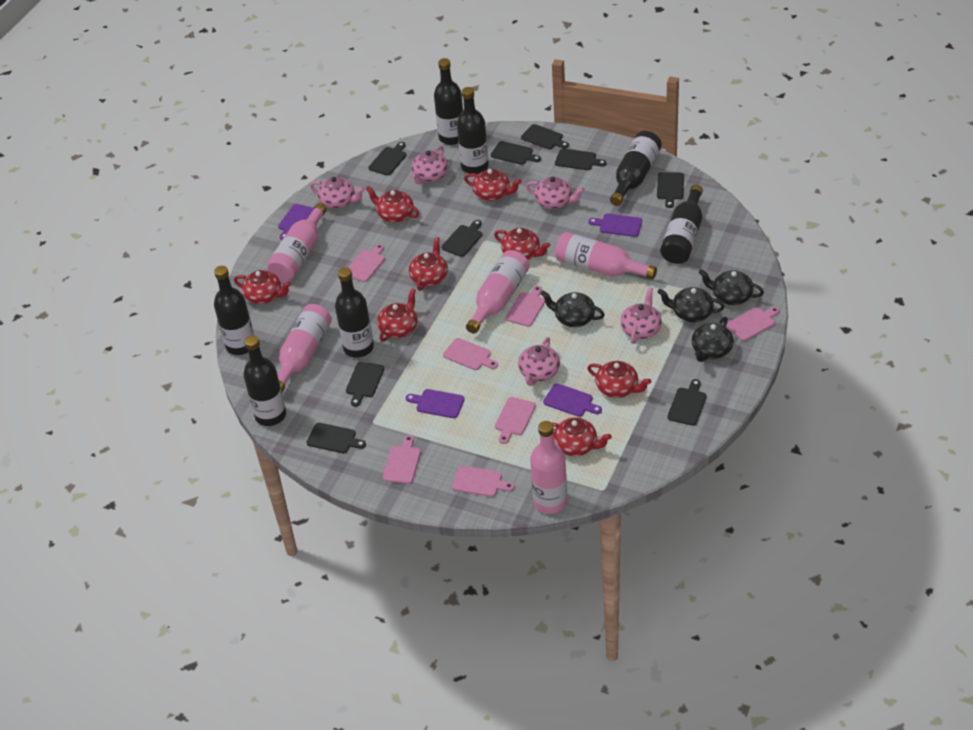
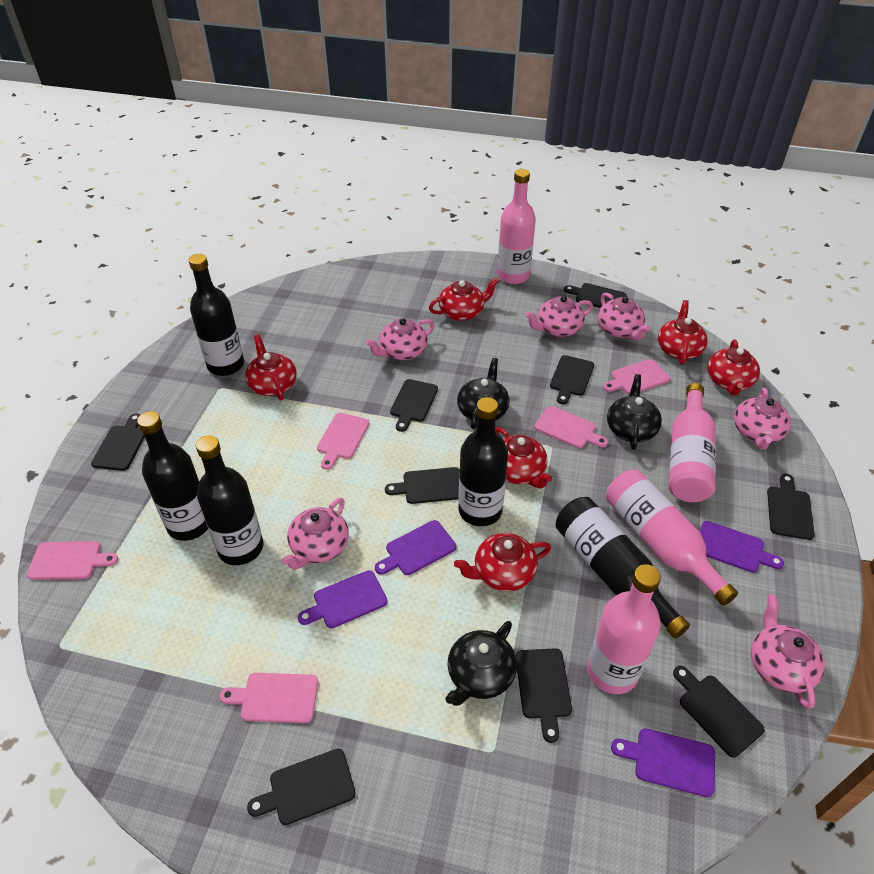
black bottle: [214,266,254,355] [243,335,286,426] [335,267,374,358] [434,58,463,145] [457,87,489,174] [610,131,662,206] [660,184,703,264] = 7 -> [137,411,208,541] [189,254,244,376] [196,435,263,565] [458,397,508,526] [555,497,690,638] = 5
black teapot: [541,291,605,327] [658,287,725,322] [691,317,734,362] [699,269,764,305] = 4 -> [445,621,517,706] [457,358,510,429] [607,374,662,450] = 3
pink bottle: [267,203,326,282] [278,304,332,392] [466,250,530,334] [530,421,567,514] [555,232,657,279] = 5 -> [497,169,536,284] [587,564,661,694] [606,469,738,606] [669,383,716,502] = 4
pink cutting board: [348,244,385,282] [383,435,421,484] [443,338,498,370] [452,466,514,497] [495,397,536,444] [505,286,545,327] [727,307,780,341] = 7 -> [27,541,118,580] [219,673,318,723] [317,413,370,470] [534,406,608,448] [603,359,670,394] = 5
pink teapot: [310,177,365,209] [411,146,448,184] [518,337,560,386] [526,177,585,209] [620,287,662,344] = 5 -> [282,498,349,570] [365,318,435,360] [525,296,593,337] [597,292,650,340] [734,388,791,450] [751,594,825,709] = 6
red teapot: [234,270,291,304] [366,186,419,222] [377,288,418,342] [409,237,448,291] [464,169,521,201] [494,228,550,260] [552,418,612,456] [587,361,651,398] = 8 -> [245,334,297,400] [429,278,499,321] [454,533,551,591] [495,427,552,488] [658,300,708,365] [707,339,760,396] = 6

